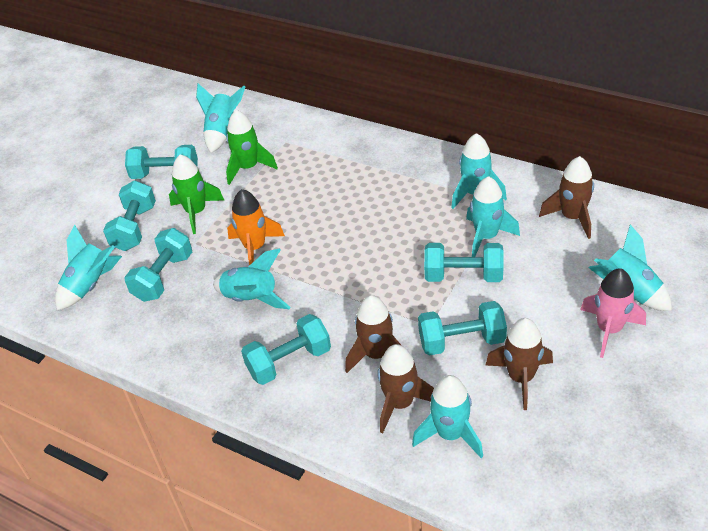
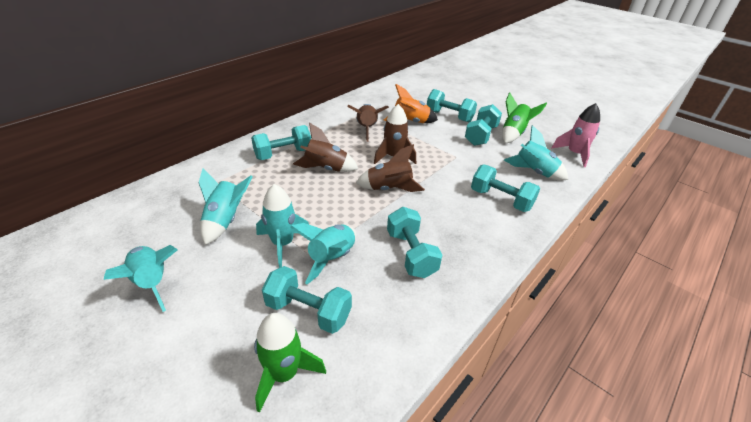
turquoise rocket: [55,224,122,310] [196,83,245,153] [213,249,291,309] [412,375,483,458] [451,133,507,209] [466,176,520,257] [589,224,672,311] = 7 -> [104,245,178,312] [199,168,253,245] [256,184,309,268] [290,223,356,284] [504,125,568,180] = 5

